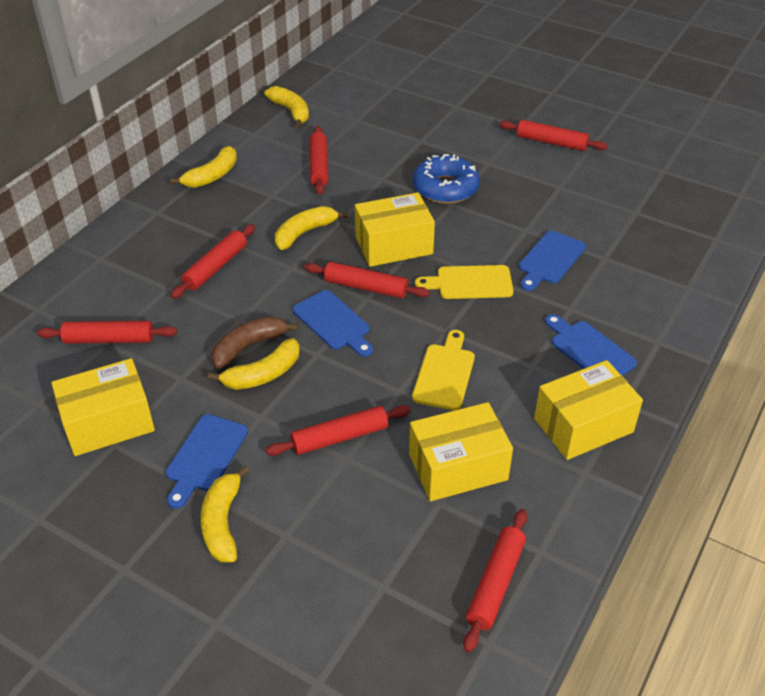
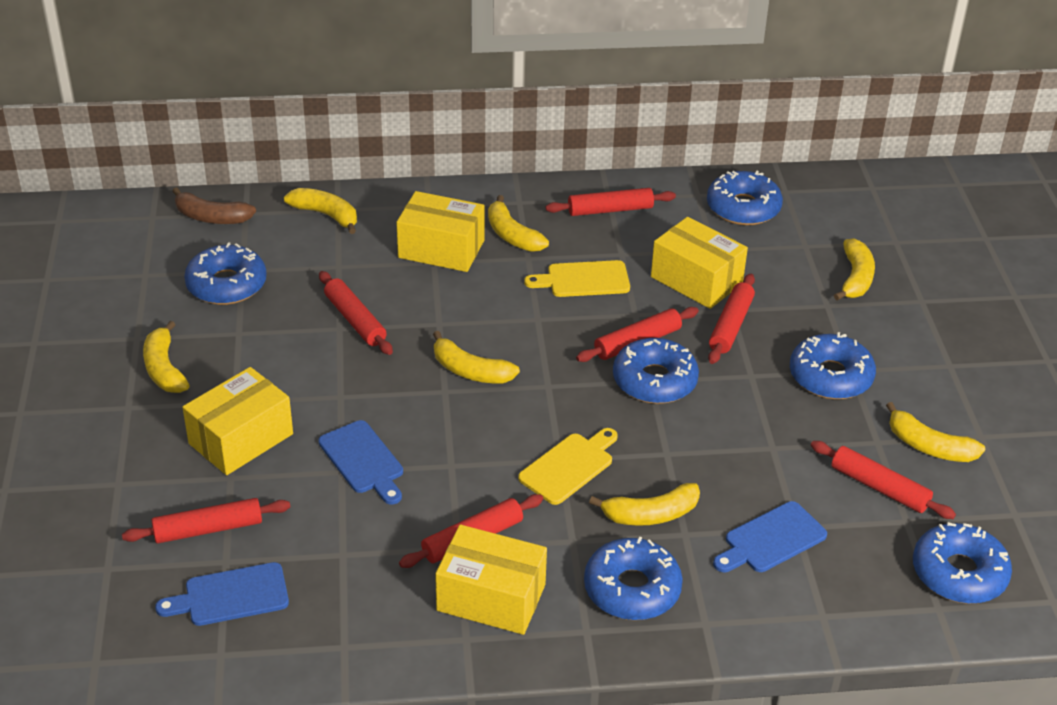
blue cutting board: [166,414,248,509] [293,290,373,357] [519,230,586,291] [545,314,637,376] = 4 -> [155,562,289,626] [318,420,403,505] [713,501,827,572] = 3
blue donut: [413,154,480,204] = 1 -> [184,242,267,305] [584,536,683,620] [613,338,699,404] [707,171,783,225] [790,332,876,399] [913,522,1012,604] = 6
yellow banana: [170,146,237,188] [201,466,250,562] [208,338,300,390] [264,86,309,128] [275,206,347,250] = 5 -> [143,321,190,393] [284,188,357,234] [433,331,520,384] [488,195,549,252] [589,483,700,526] [834,238,875,301] [886,402,985,462] = 7

